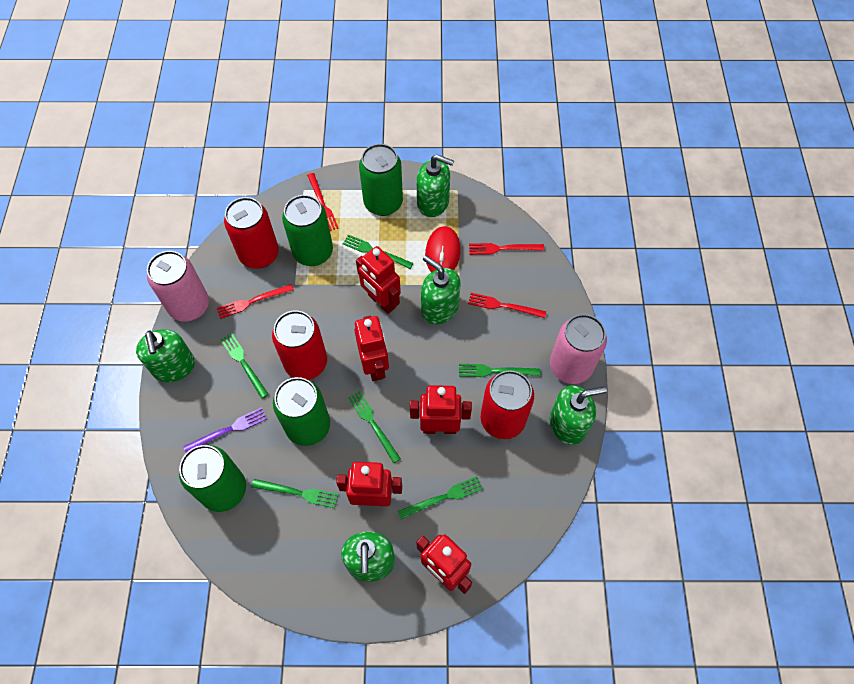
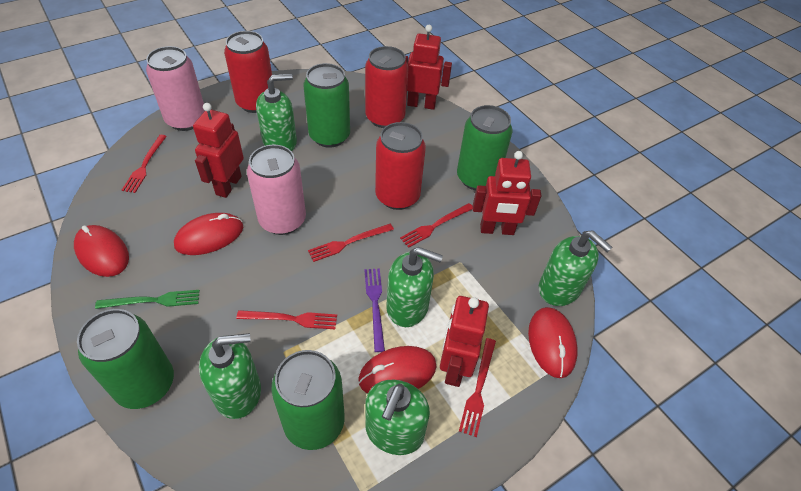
green fork: [220,333,269,399] [251,479,339,508] [343,234,414,269] [348,391,401,463] [398,476,483,519] [459,364,540,377] = 6 -> [95,290,200,309] = 1
red fork: [217,284,294,319] [307,173,338,231] [468,293,546,318] [469,243,544,255] = 4 -> [122,135,167,193] [236,310,337,329] [308,224,394,262] [400,203,473,248] [459,338,496,437] = 5
red mouse: [425,226,460,272] = 1 -> [74,225,129,277] [174,213,243,255] [358,346,437,394] [528,307,578,378] = 4
red robot: [336,462,402,506] [354,316,389,381] [356,246,401,314] [410,385,472,434] [416,534,472,594] = 5 -> [193,103,244,198] [405,25,452,110] [440,296,489,387] [473,151,541,235] = 4

